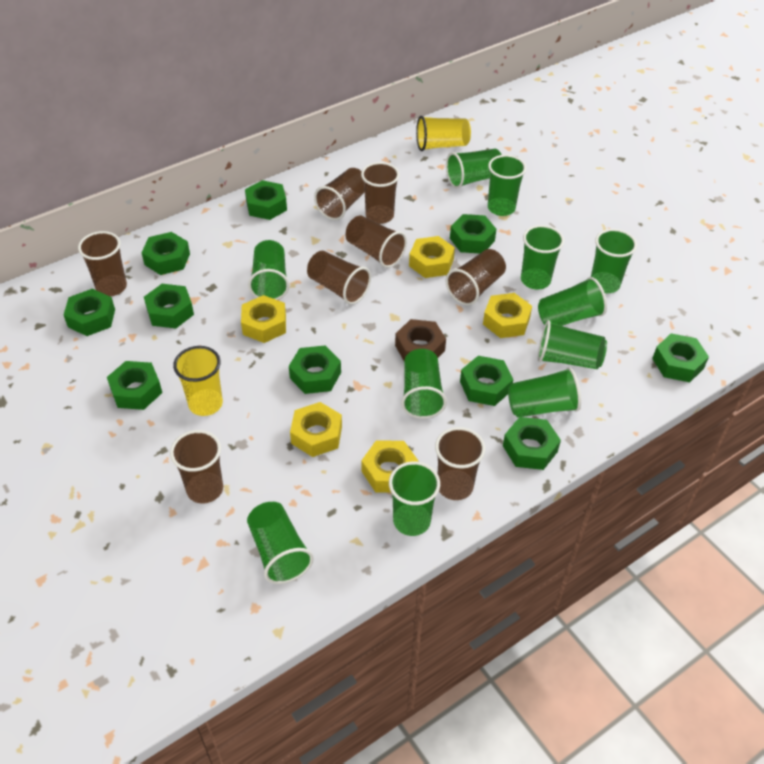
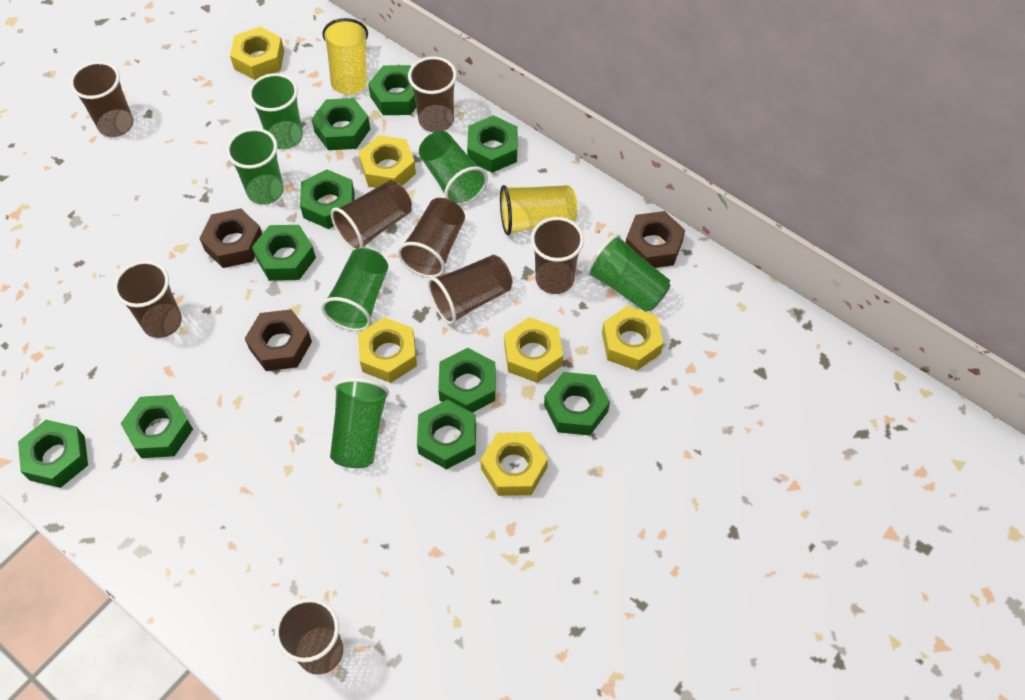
brown nut: [395,319,446,360] = 1 -> [199,208,262,268] [245,309,312,371] [626,211,685,268] = 3
green cup: [247,502,314,584] [248,240,289,300] [389,461,440,536] [401,349,447,419] [446,149,502,189] [488,155,526,216] [508,367,581,417] [521,225,564,290] [538,277,607,326] [538,320,607,369] [591,229,637,293] = 11 -> [226,128,284,205] [248,73,303,149] [321,248,388,331] [330,378,389,468] [419,131,488,206] [587,234,670,312] = 6
yellow nut: [241,295,286,343] [290,402,342,457] [362,441,419,493] [409,236,455,278] [483,293,532,338] = 5 -> [230,26,284,80] [358,135,416,188] [358,317,417,383] [480,432,548,496] [504,317,563,383] [602,306,663,371] = 6

